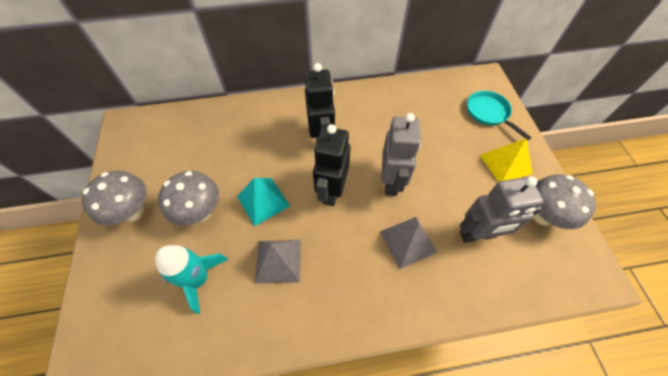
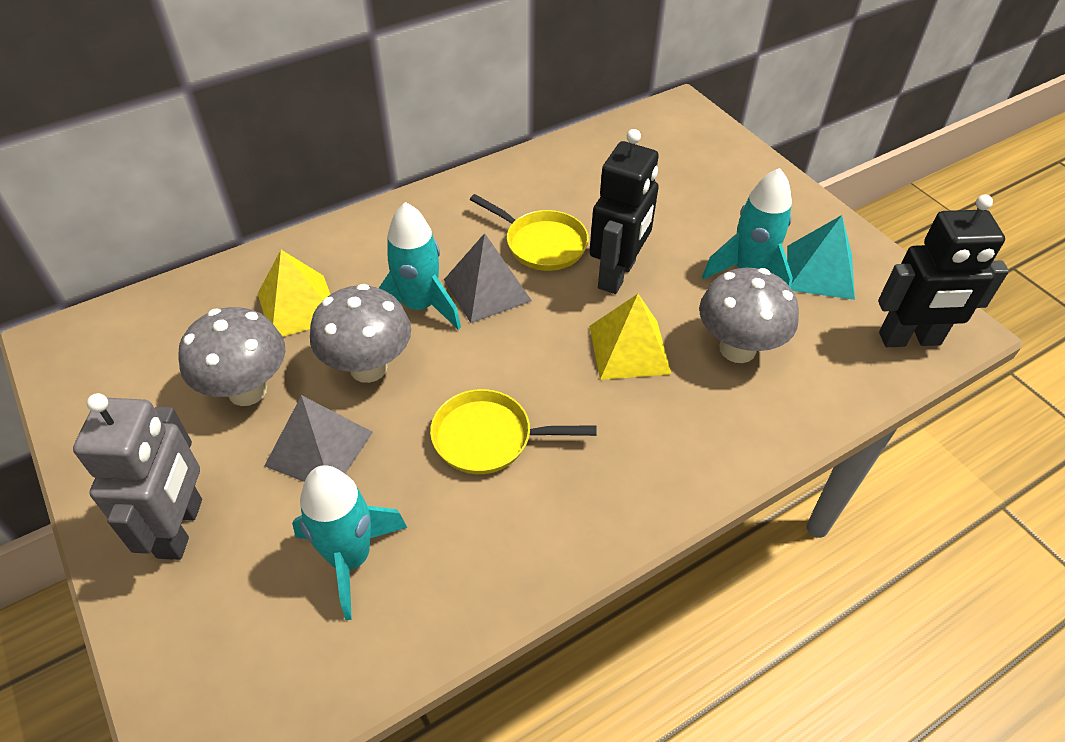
grey robot: [382,113,421,196] [460,176,544,243] = 2 -> [73,393,202,560] = 1
turquoise pan: [467,90,532,140] = 1 -> none = 0
turquoise rocket: [155,245,228,314] = 1 -> [292,465,407,620] [379,202,461,330] [702,168,793,288] = 3
yellow pan: none = 0 -> [430,389,596,474] [470,194,589,271] = 2
yellow pyramid: [480,138,532,182] = 1 -> [258,250,331,337] [589,294,671,380] = 2

